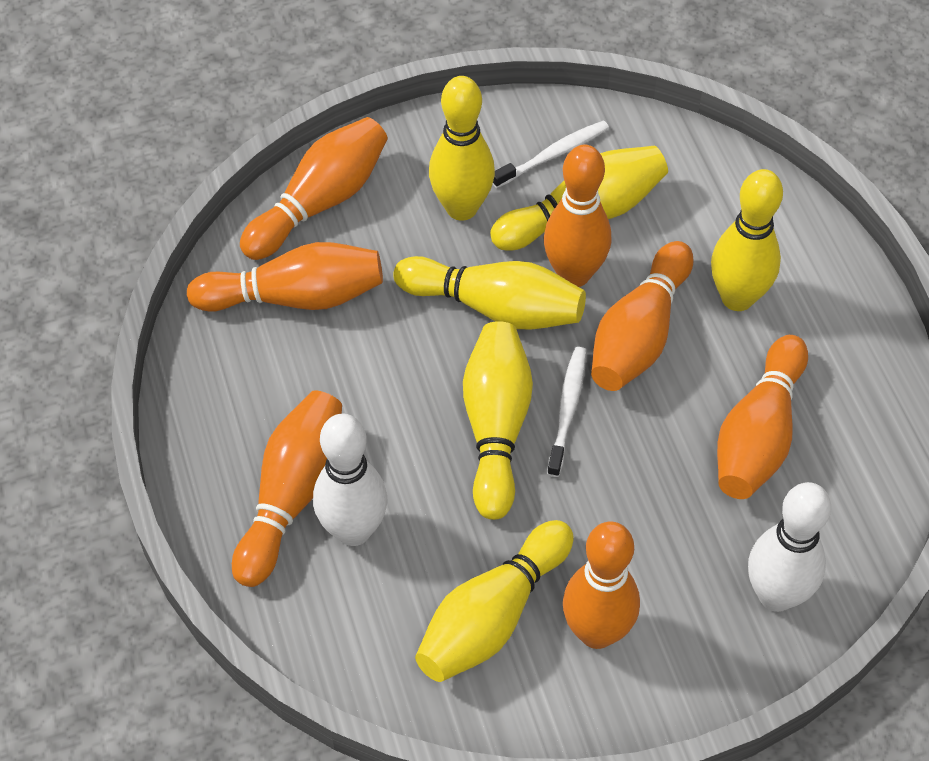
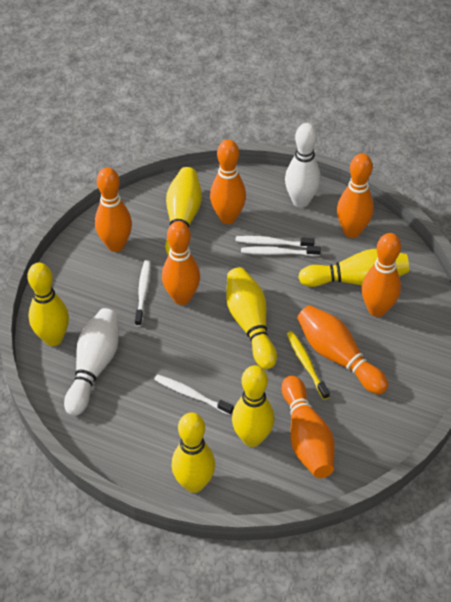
white toothbrush: [493,121,609,188] [547,347,587,477] = 2 -> [135,260,151,326] [154,374,234,415] [235,236,315,248] [241,246,321,256] = 4
yellow toothbrush: none = 0 -> [287,331,330,400] = 1

